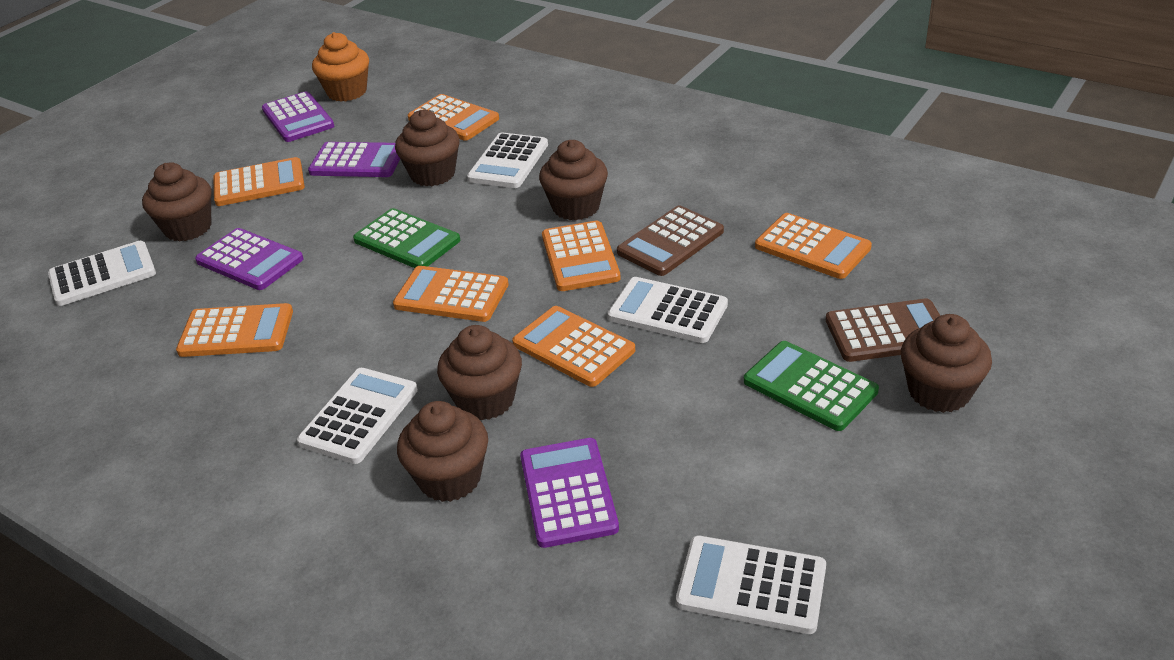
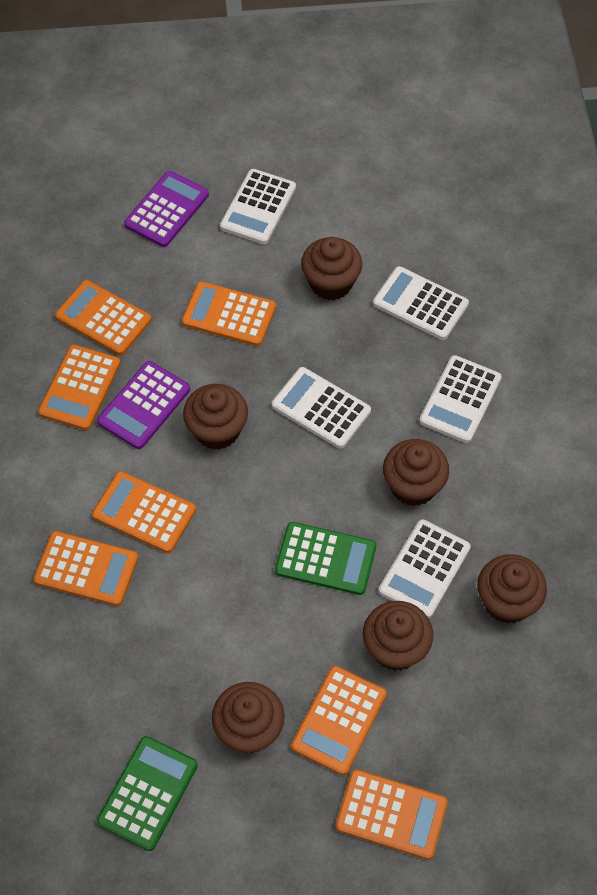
brown calculator: [617,206,724,276] [826,298,940,362] = 2 -> none = 0
orange cupcake: [312,32,369,102] = 1 -> none = 0
purple calculator: [195,228,304,290] [262,91,334,142] [308,142,400,177] [520,438,619,548] = 4 -> [97,361,190,449] [124,171,209,247] = 2

